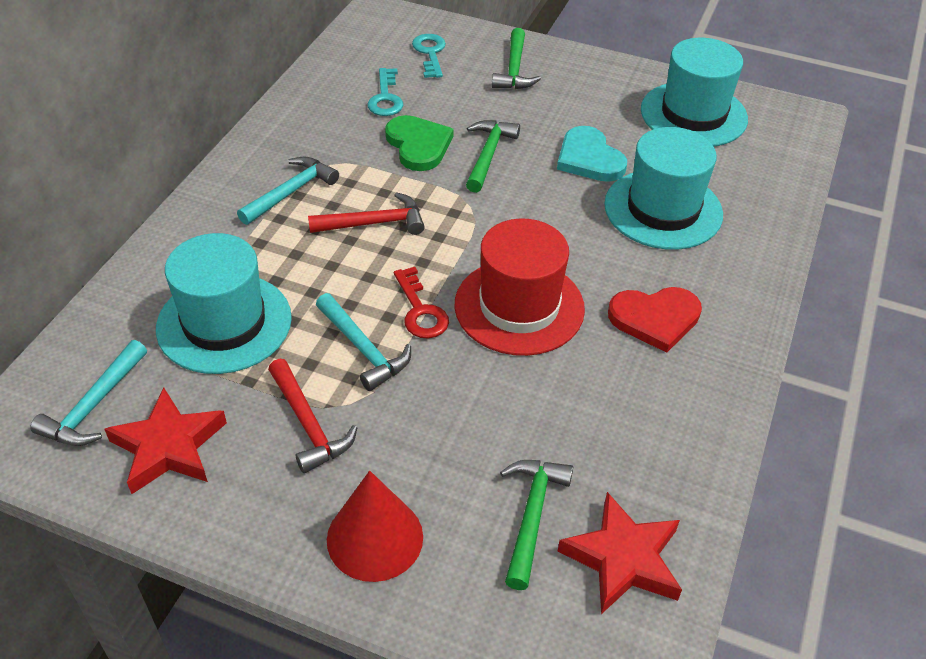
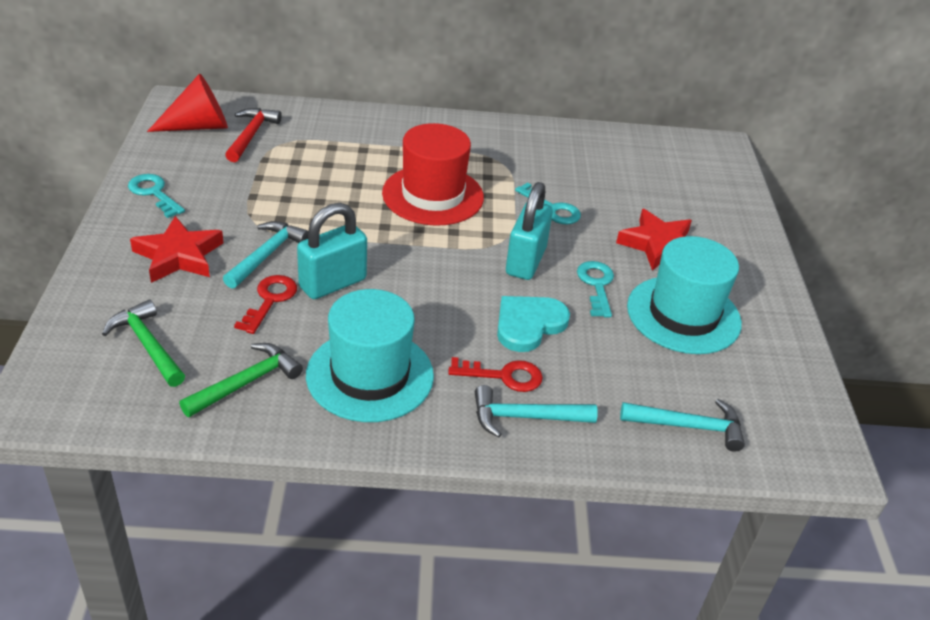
green hammer: [466,120,520,193] [492,28,541,89] [500,460,573,590] = 3 -> [102,299,185,387] [179,343,303,417] = 2
green heart: [385,115,454,171] = 1 -> none = 0
red hammer: [268,359,357,473] [308,192,425,235] = 2 -> [225,108,282,162] = 1
red heart: [608,287,702,353] = 1 -> none = 0
red key: [394,267,449,338] = 1 -> [234,275,297,334] [448,357,543,392] = 2
turquoise hat: [156,233,292,374] [604,127,723,250] [641,38,748,147] = 3 -> [306,289,434,422] [627,236,742,354] = 2
turquoise key: [367,68,404,116] [412,34,446,78] = 2 -> [128,174,185,218] [515,182,581,225] [577,261,614,317] = 3
turquoise padlock: none = 0 -> [297,203,367,299] [506,182,553,280] = 2

